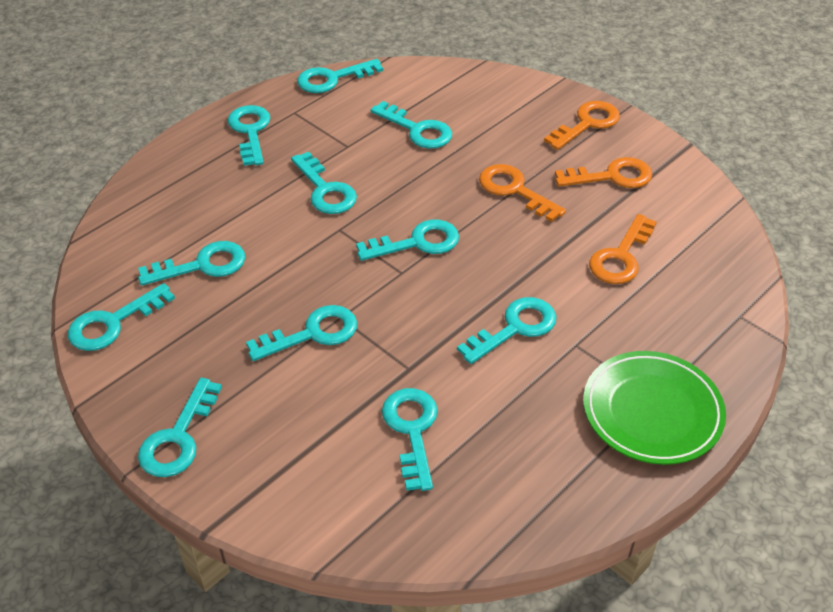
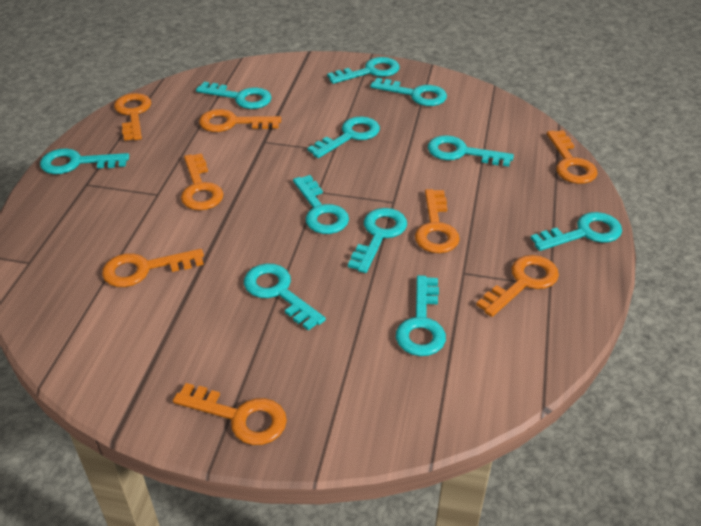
green plate: [583,351,726,465] = 1 -> none = 0
orange key: [479,164,566,222] [544,101,620,150] [555,157,652,188] [589,214,657,284] = 4 -> [102,249,204,287] [114,93,151,141] [173,383,287,445] [181,153,223,210] [199,109,281,132] [415,189,460,253] [476,255,559,317] [547,130,598,184] = 8

